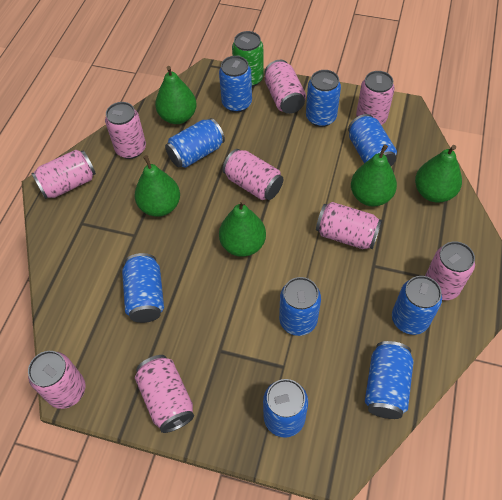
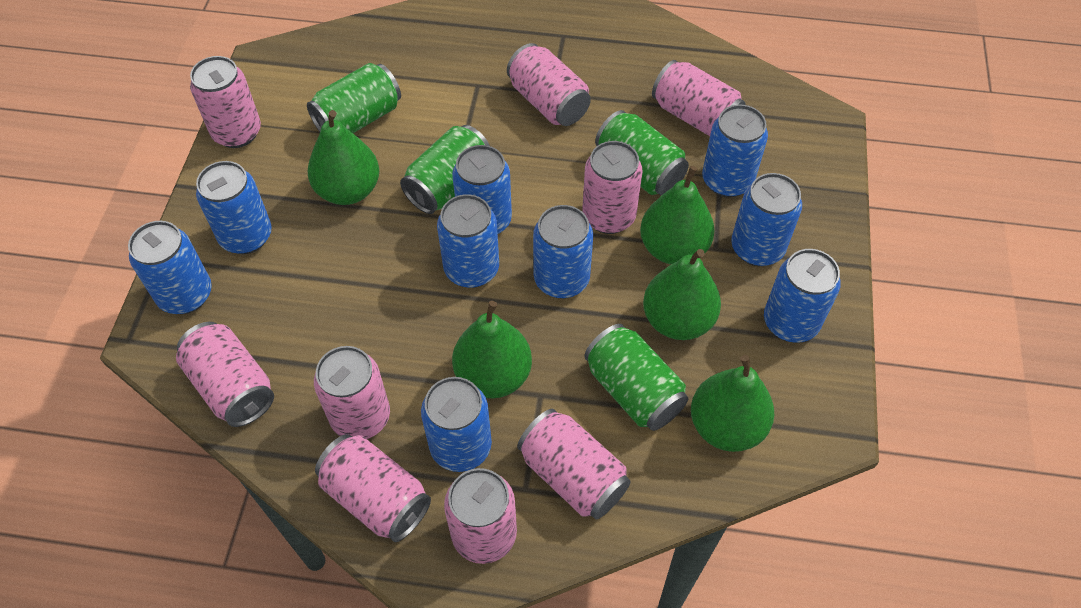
green can: [232,31,264,87] = 1 -> [307,63,401,133] [400,125,490,214] [584,324,688,431] [595,110,689,196] = 4

